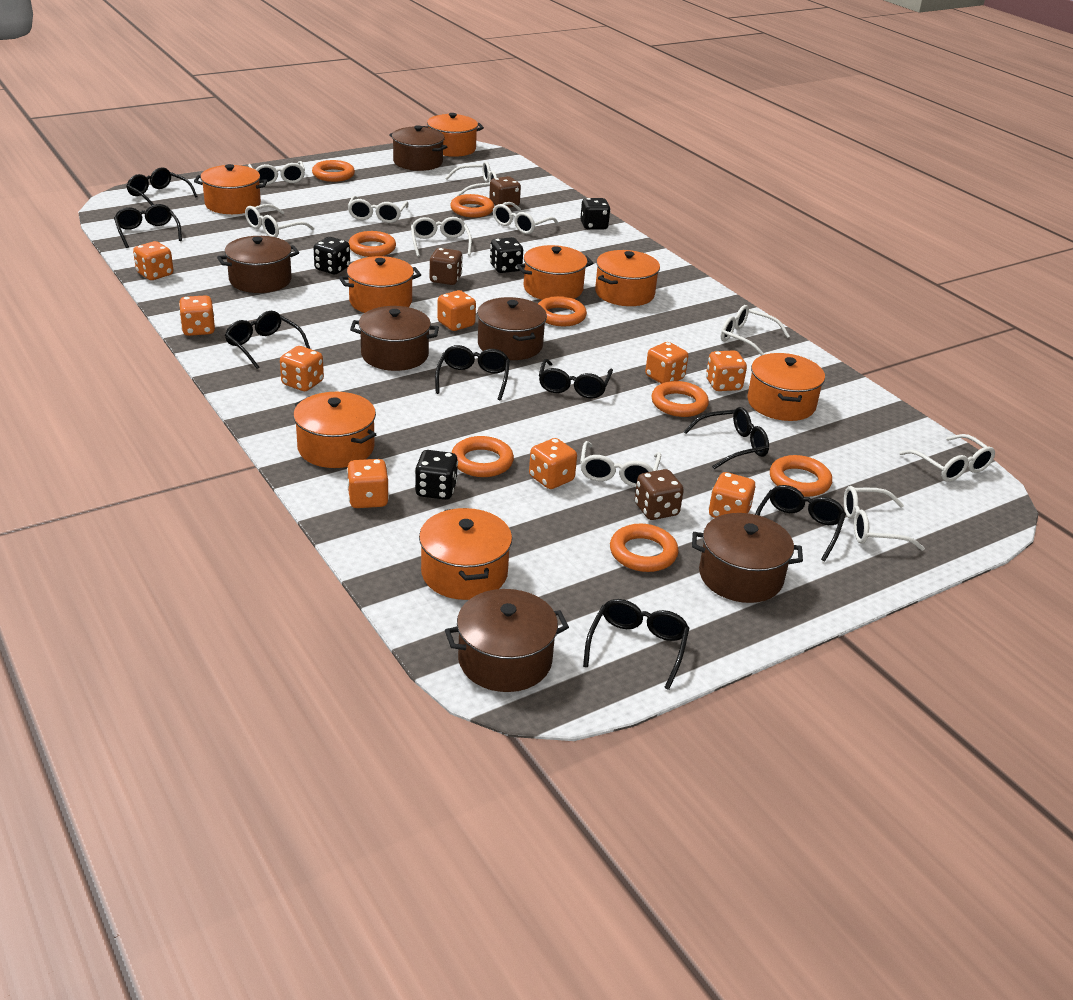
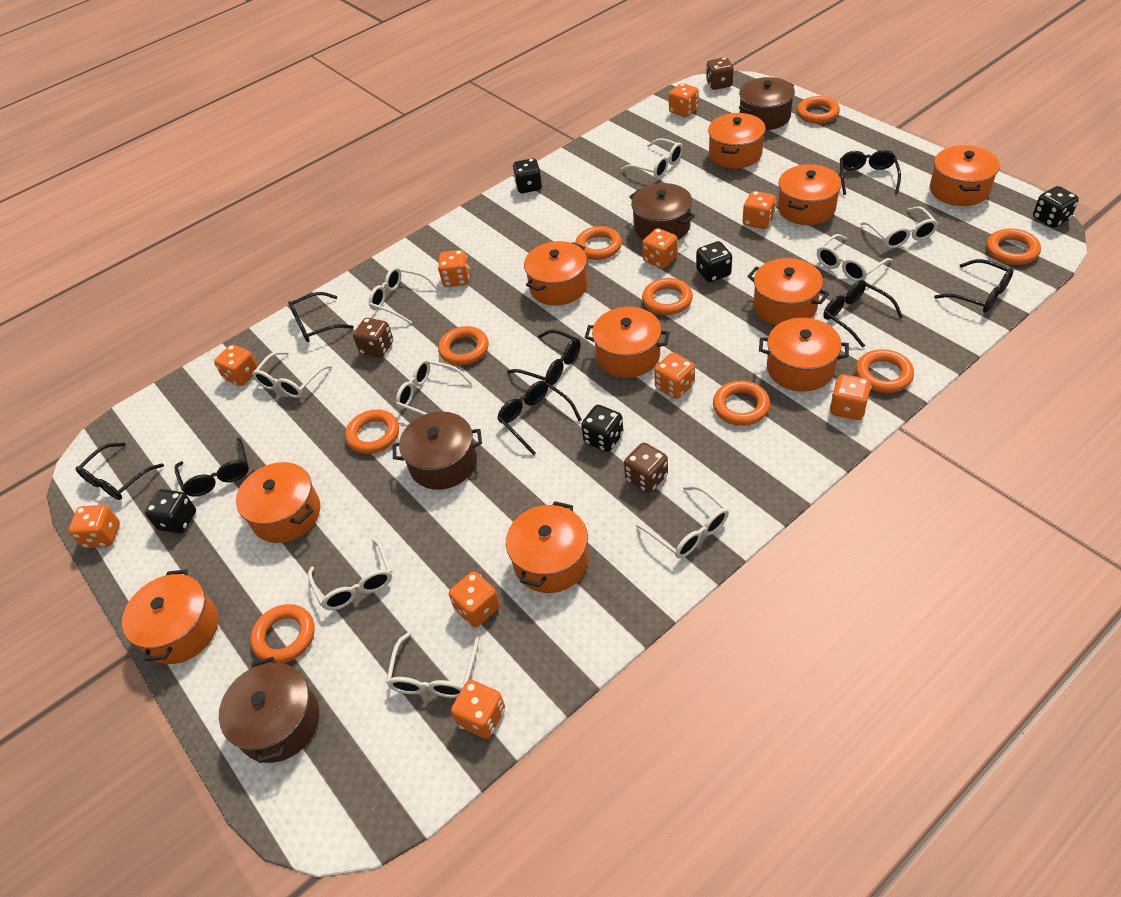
black dice: [314,237,350,274] [415,450,458,500] [490,237,523,273] [580,198,611,230] = 4 -> [145,489,196,534] [513,158,542,193] [581,405,623,452] [696,241,732,282] [1033,186,1079,228] = 5
brown pot: [217,236,299,293] [350,306,439,371] [389,125,447,171] [445,589,569,692] [477,297,547,360] [692,513,803,603] = 6 -> [219,657,319,763] [393,412,482,490] [629,183,695,240] [739,77,795,130] = 4
orange dice: [133,241,173,280] [179,295,215,336] [280,346,324,391] [347,459,389,508] [437,290,476,331] [529,438,577,489] [645,342,688,384] [706,350,747,391] [709,472,755,518] = 9 -> [68,505,120,548] [214,345,258,386] [438,250,470,287] [449,571,500,627] [451,680,505,739] [642,228,678,269] [654,353,695,399] [669,83,699,117] [743,191,776,229] [830,374,871,420] = 10
orange pot: [194,164,267,214] [293,392,377,468] [339,256,421,313] [419,508,512,600] [422,113,484,157] [517,245,593,300] [595,250,660,306] [747,353,825,421] = 8 -> [122,570,218,664] [236,462,320,543] [506,501,589,593] [524,241,588,306] [585,307,670,378] [708,113,766,169] [747,258,829,326] [759,318,849,392] [778,164,842,225] [930,145,1000,206] = 10
orange ring: [312,160,355,182] [348,231,396,257] [450,194,494,218] [451,436,514,477] [538,296,587,327] [610,524,679,572] [651,381,709,417] [770,455,832,497] = 8 -> [250,604,315,663] [345,409,399,454] [438,326,489,365] [575,226,622,260] [642,278,693,315] [713,381,770,426] [797,96,840,124] [856,349,914,393] [986,228,1041,265] = 9
white glasses: [245,204,314,237] [248,161,305,185] [348,196,408,223] [411,217,472,257] [445,161,497,196] [493,202,559,234] [580,441,661,487] [721,305,790,356] [844,486,925,551] [899,434,995,482] = 10 -> [252,351,332,398] [308,538,392,610] [369,267,439,324] [386,632,479,698] [396,359,473,415] [621,138,683,179] [636,485,729,558] [817,234,892,282] [860,206,938,249] = 9

